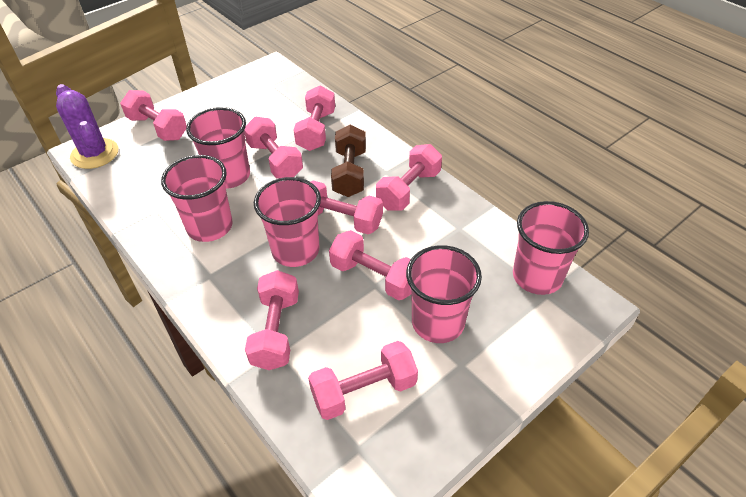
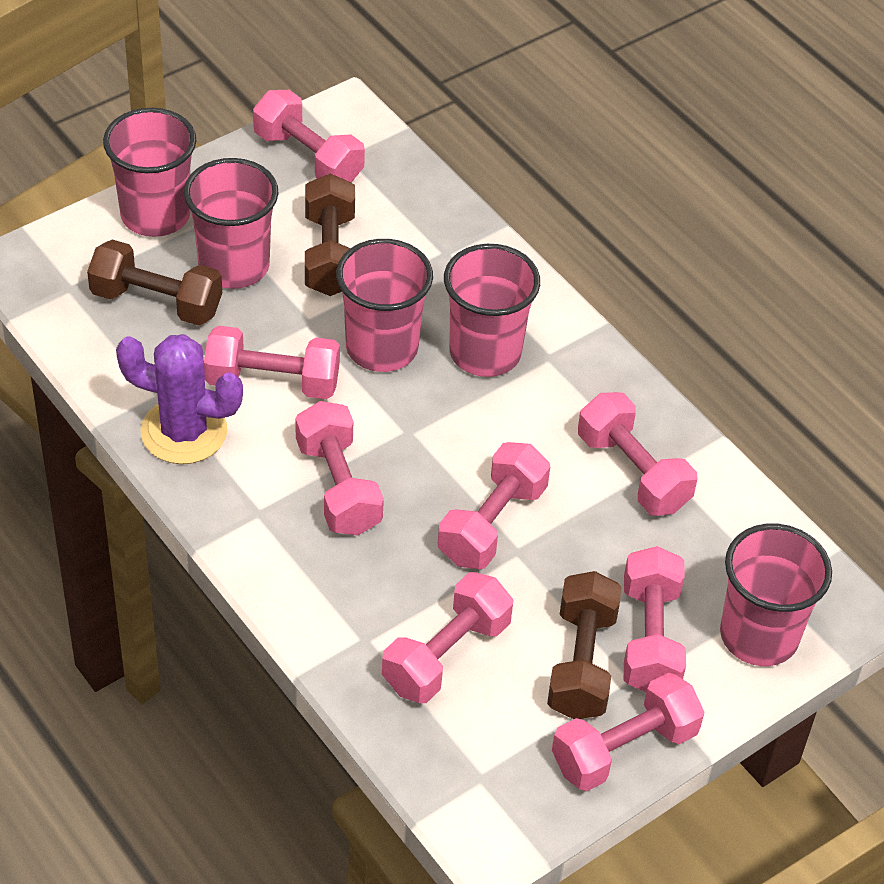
brown dumbbell: [331,125,366,197] = 1 -> [87,239,222,325] [305,174,355,296] [547,571,622,719] = 3

